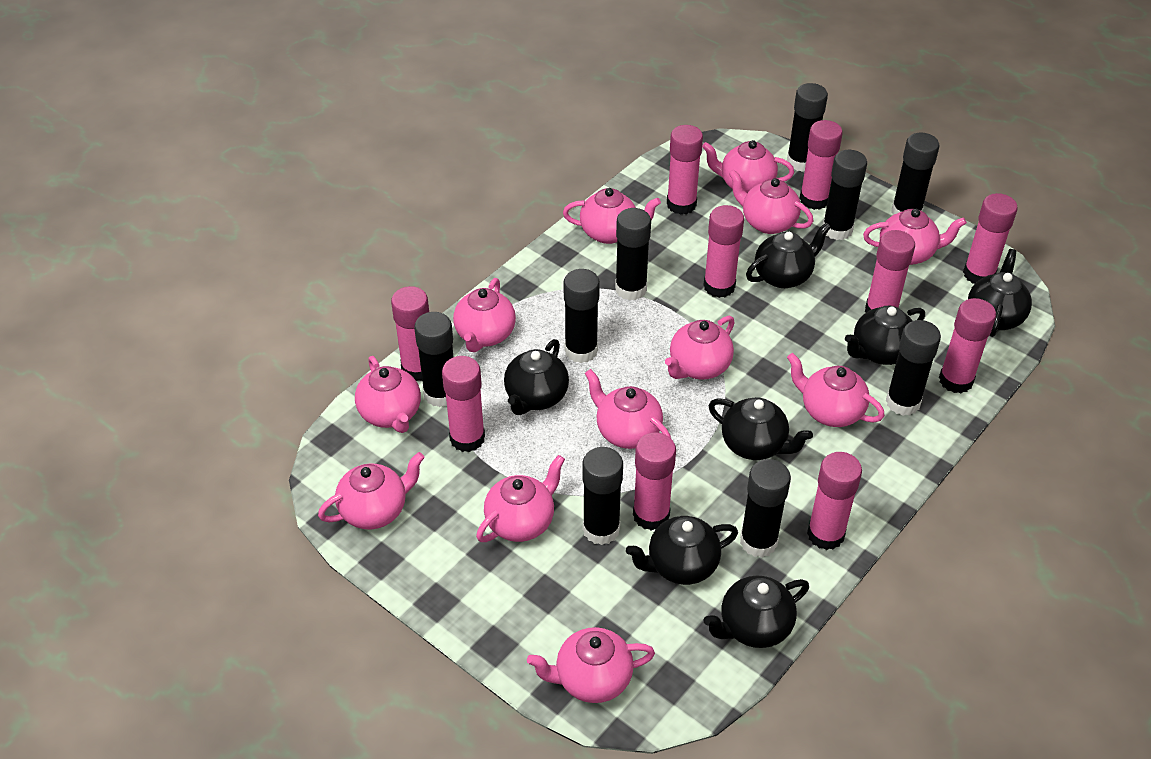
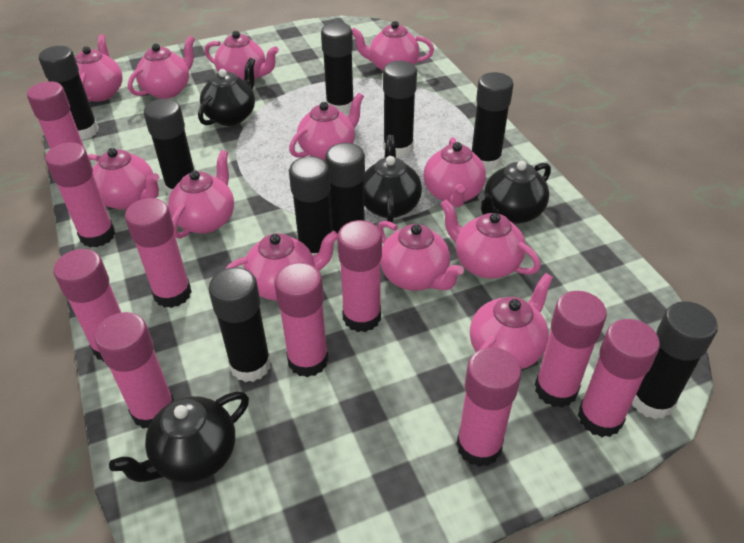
black teapot: [504,339,569,415] [626,516,738,585] [704,576,809,648] [708,397,813,460] [746,223,831,288] [845,306,925,365] [968,249,1032,337] = 7 -> [109,392,249,483] [198,58,255,126] [364,135,422,223] [478,161,551,224] = 4

